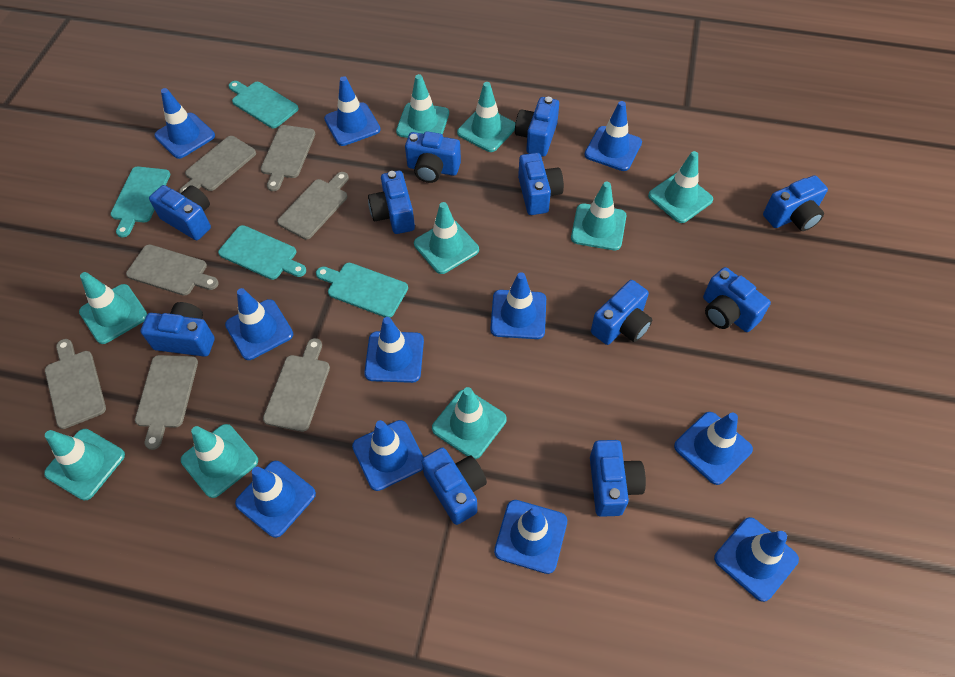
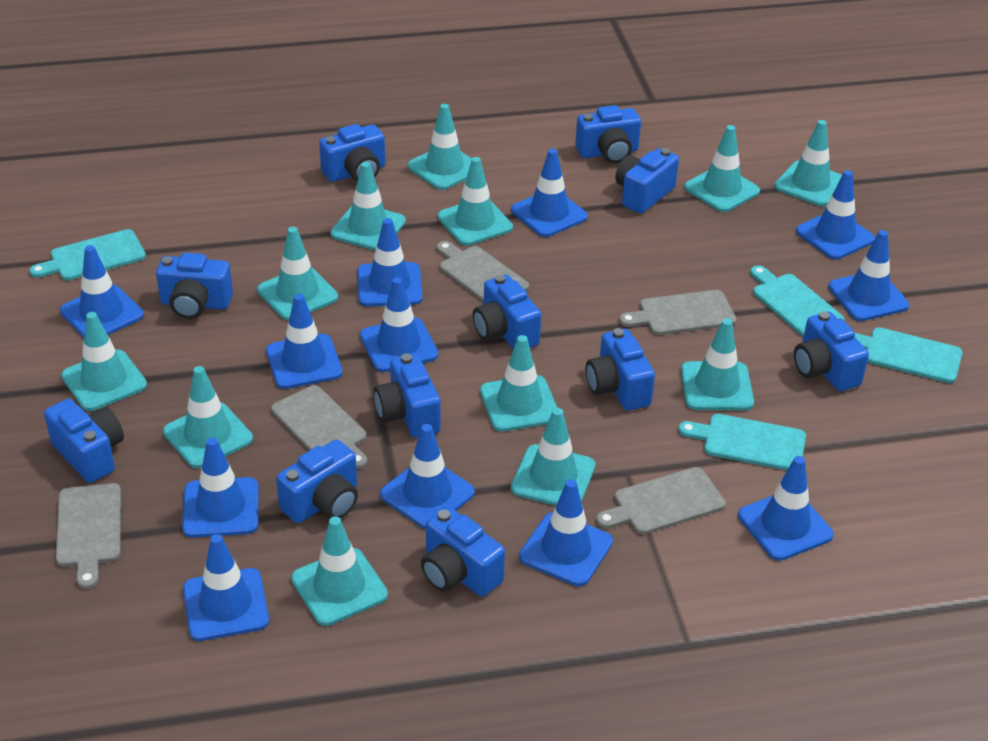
blue traffic cone: [154,88,215,159] [225,288,293,360] [235,461,316,538] [324,76,381,146] [352,420,424,491] [364,317,424,383] [490,272,546,339] [494,500,567,574] [584,101,642,171] [674,412,753,485] [714,517,799,602] = 11 -> [60,245,144,337] [182,438,259,538] [183,534,269,641] [266,294,343,389] [357,218,422,306] [360,277,438,372] [380,424,475,529] [511,148,588,237] [519,479,613,586] [738,456,834,561] [796,170,875,259] [828,230,909,321] = 12
grey cutting board: [45,339,106,429] [126,244,219,296] [135,355,198,450] [179,136,256,194] [261,125,315,191] [263,338,330,432] [277,172,349,239] = 7 -> [56,483,121,589] [271,385,367,469] [437,241,529,302] [596,467,726,534] [619,290,736,335] = 5
turquoise traffic cone: [44,429,125,500] [79,272,147,344] [181,424,258,498] [396,74,449,138] [414,202,479,274] [432,387,507,459] [457,82,515,152] [571,182,626,250] [648,151,713,223] = 9 -> [61,312,147,411] [163,366,253,468] [257,227,338,320] [291,516,388,626] [330,162,406,250] [408,104,472,190] [438,157,513,246] [480,335,557,432] [511,408,595,506] [681,318,754,410] [684,125,760,212] [774,120,842,206] = 12

